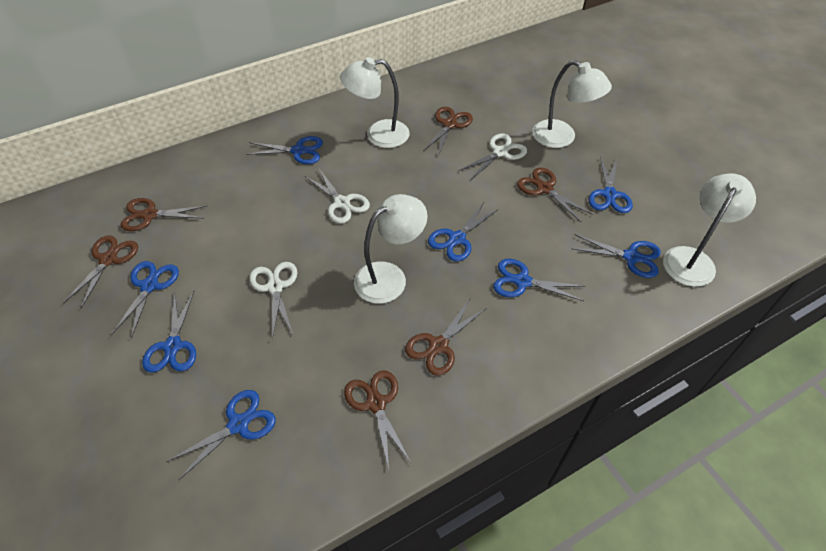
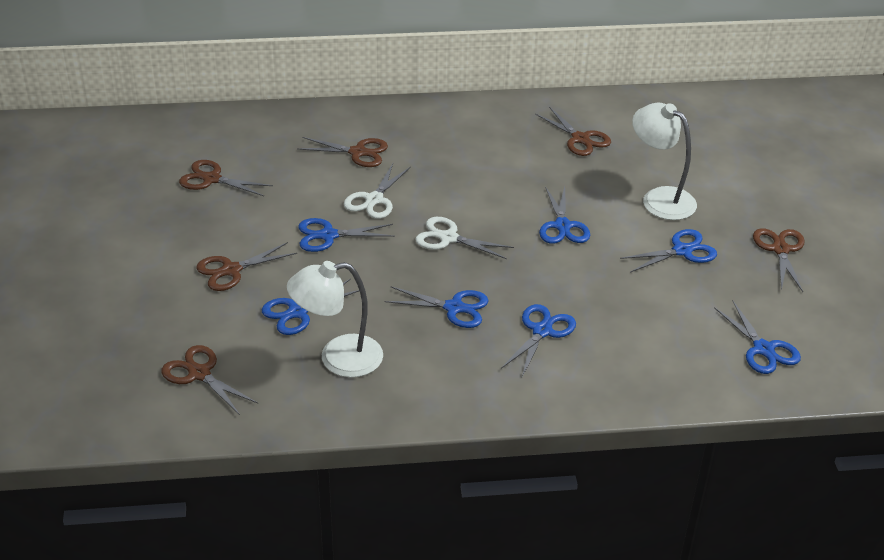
blue scissors: [111,261,179,339] [142,291,196,373] [166,390,276,480] [246,136,323,164] [428,202,499,262] [493,259,584,301] [571,234,661,278] [589,157,633,213] = 8 -> [261,279,359,335] [298,218,395,252] [384,286,489,328] [501,304,576,377] [539,186,590,244] [620,229,717,273] [714,301,801,374] = 7
white lamp: [340,57,409,148] [354,194,428,304] [532,60,612,148] [663,173,756,287] = 4 -> [287,261,383,377] [632,103,697,220] = 2
white scissors: [249,262,297,340] [305,169,370,224] [458,133,527,180] = 3 -> [344,164,411,219] [415,217,514,259] = 2

